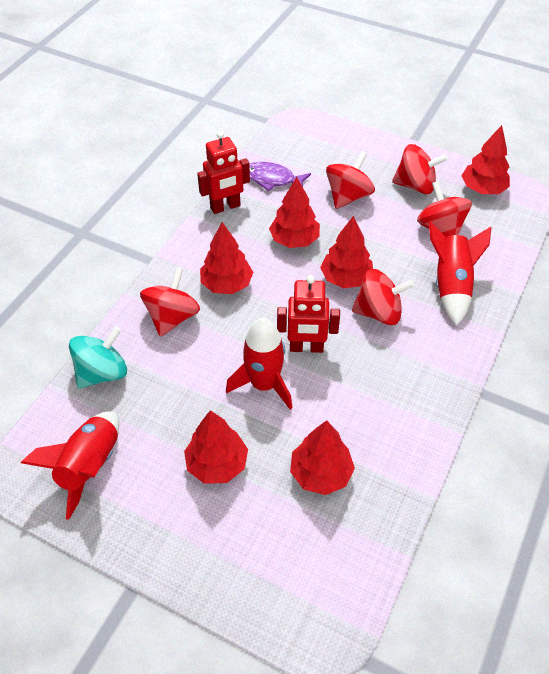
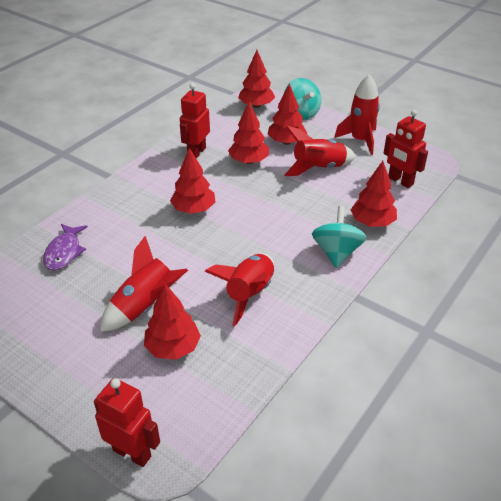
red robot: [197,131,250,214] [277,275,340,353] = 2 -> [94,378,160,467] [180,83,210,159] [384,110,428,188] = 3
red rocket: [21,411,119,520] [226,318,292,410] [428,221,491,326] = 3 -> [100,236,188,332] [205,254,274,327] [284,126,356,176] [334,74,380,155] = 4
red spinning top: [140,268,200,337] [326,151,375,209] [352,269,414,325] [392,144,448,194] [417,181,472,237] = 5 -> none = 0
turquoise spinning top: [69,326,127,389] = 1 -> [283,78,321,120] [312,206,366,268] = 2

